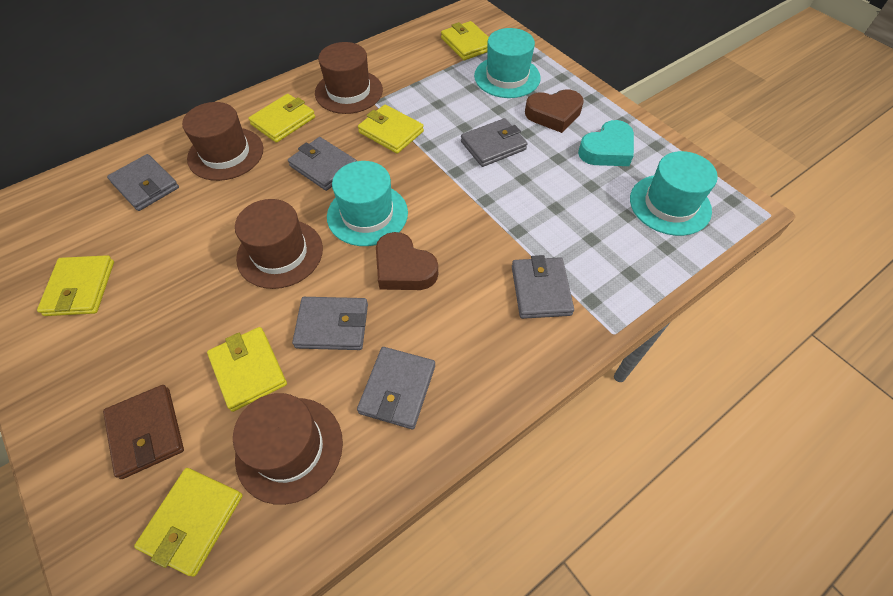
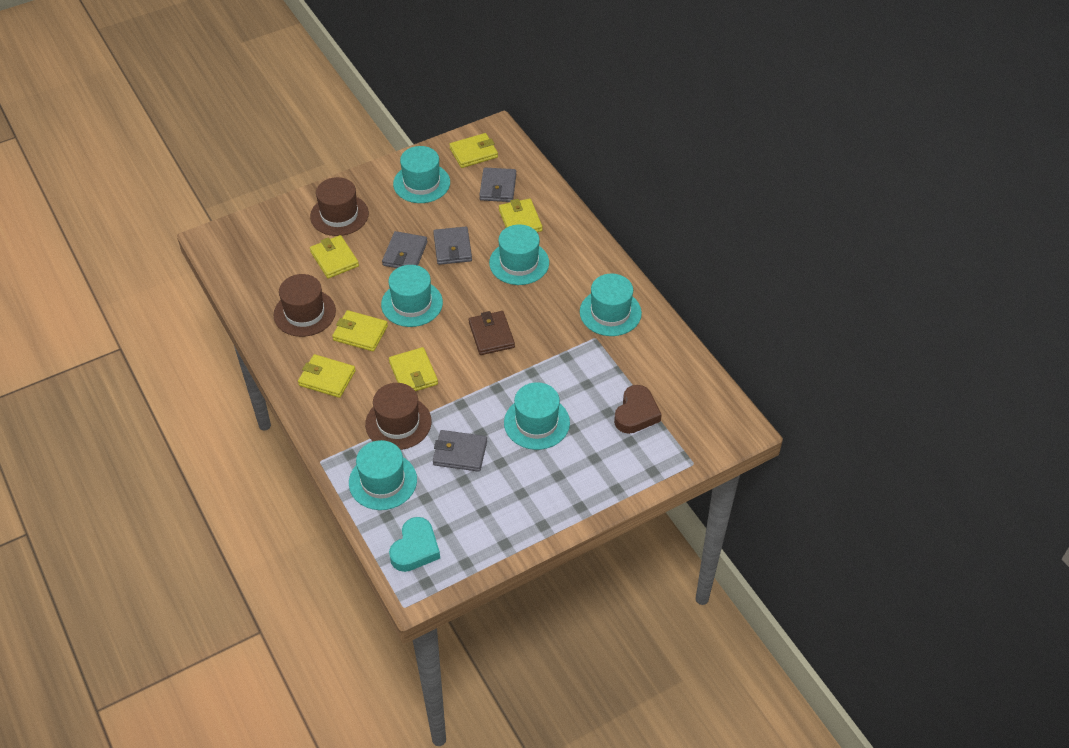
brown hat: [182,102,263,181] [233,393,343,505] [235,199,323,289] [315,42,383,114] = 4 -> [274,274,336,337] [310,177,369,236] [365,383,431,450] = 3
brown heart: [376,232,438,290] [525,89,584,133] = 2 -> [614,385,662,434] = 1
grey wallet: [107,154,179,211] [288,137,357,191] [292,297,368,350] [357,347,435,429] [461,118,528,167] [512,255,574,319] = 6 -> [382,231,427,268] [433,227,472,265] [433,430,487,472] [479,167,516,202] = 4
turquoise hat: [327,161,408,246] [474,28,541,98] [630,151,718,236] = 3 -> [349,440,417,510] [381,265,443,327] [393,146,450,203] [489,225,549,285] [504,382,570,450] [580,274,642,336] = 6

